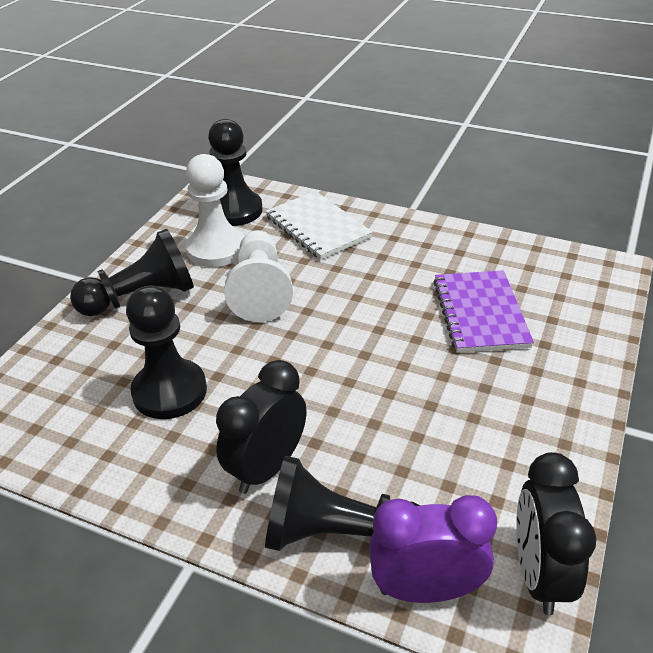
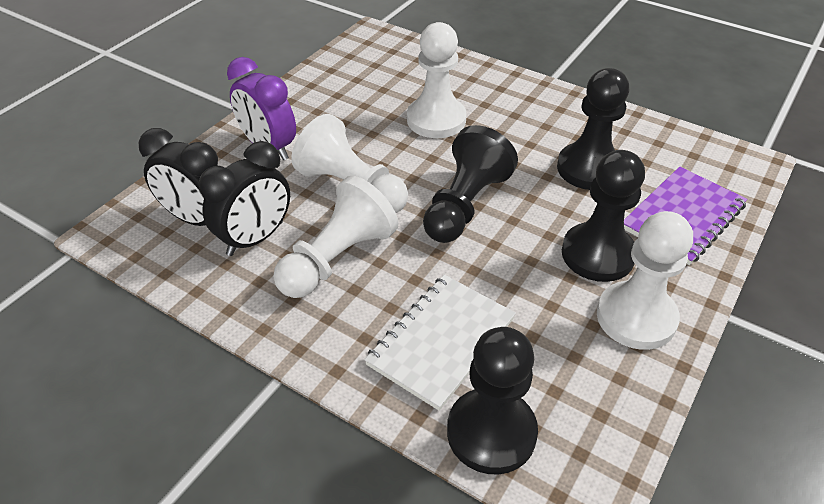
white pawn: [185,154,244,267] [224,230,293,322] = 2 -> [273,176,398,298] [291,114,408,213] [407,22,467,138] [597,211,693,350] = 4

